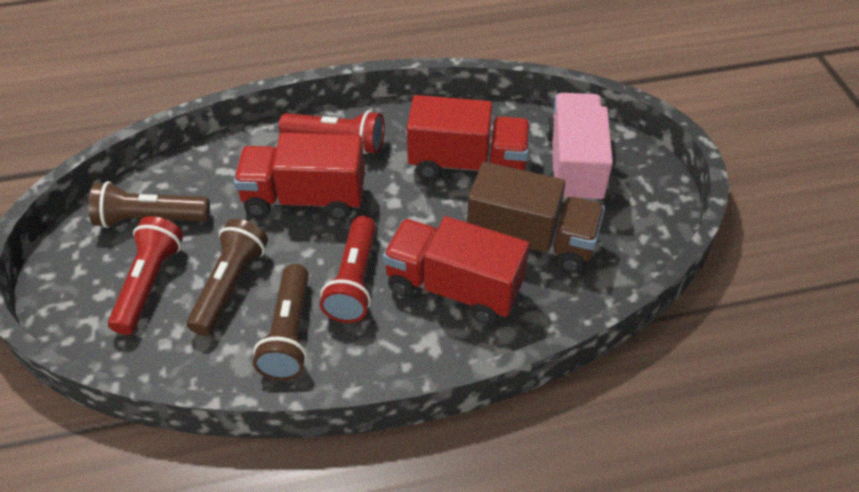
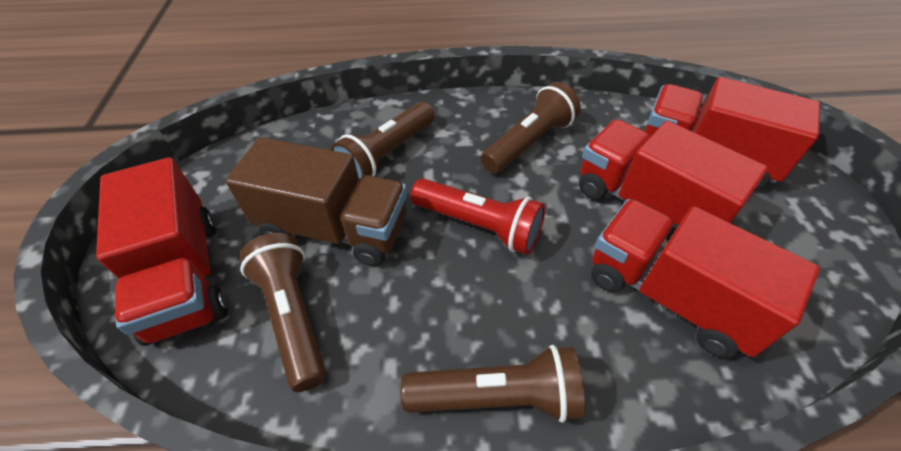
brown flashlight: [88,181,210,228] [187,219,268,336] [253,264,309,381] = 3 -> [240,233,327,392] [330,102,435,179] [401,345,585,423] [481,82,581,174] = 4
pink truck: [546,93,613,202] = 1 -> none = 0
red flashlight: [108,216,183,335] [279,110,385,154] [320,216,376,323] = 3 -> [411,178,546,255] = 1
red truck: [233,133,365,220] [383,216,529,324] [407,95,530,179] = 3 -> [96,157,228,346] [579,119,768,241] [591,199,820,358] [645,77,820,190] = 4

